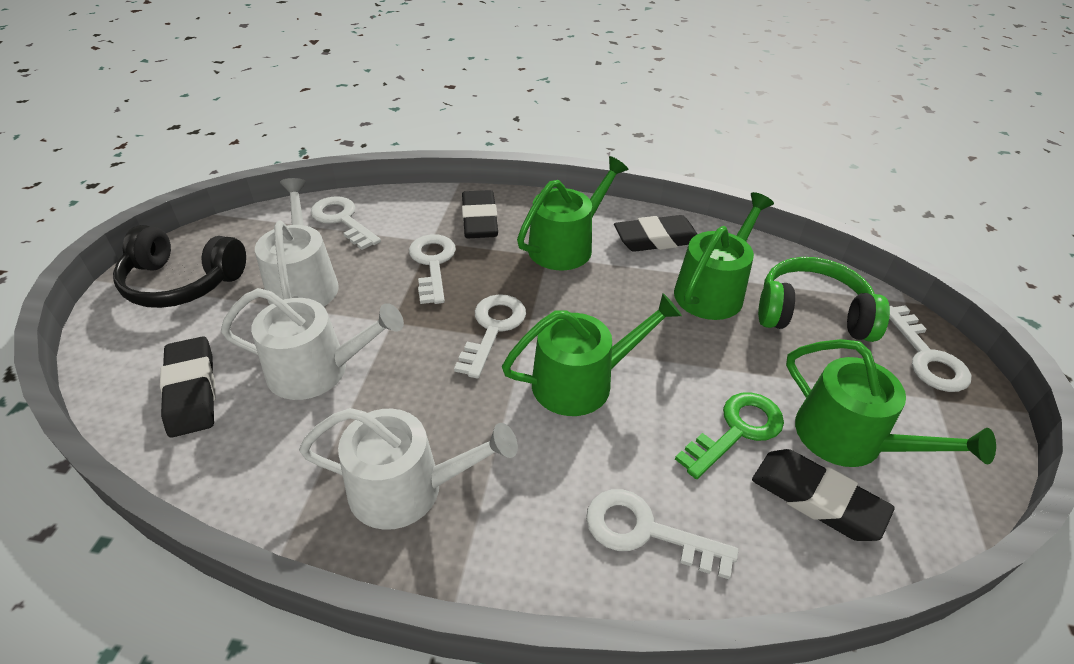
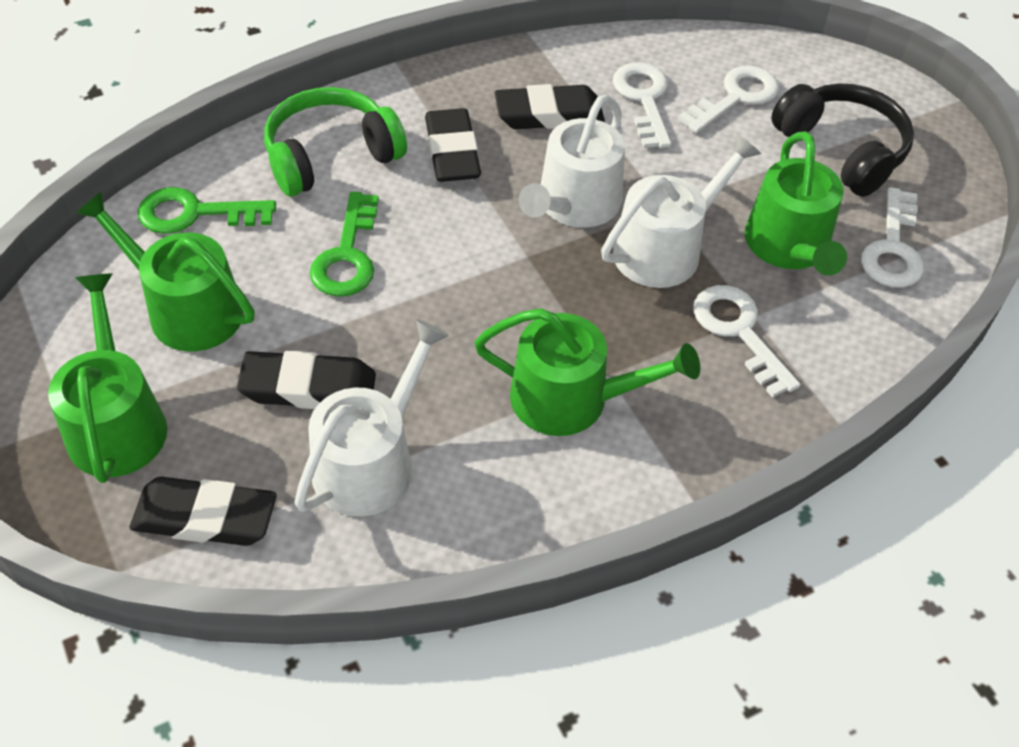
green key: [675,392,784,479] = 1 -> [138,187,276,234] [309,192,379,297] = 2
white key: [310,196,381,250] [409,234,456,304] [454,294,526,379] [586,489,738,579] [889,305,971,392] = 5 -> [613,63,671,148] [678,66,779,133] [693,285,801,398] [861,187,924,288] = 4

